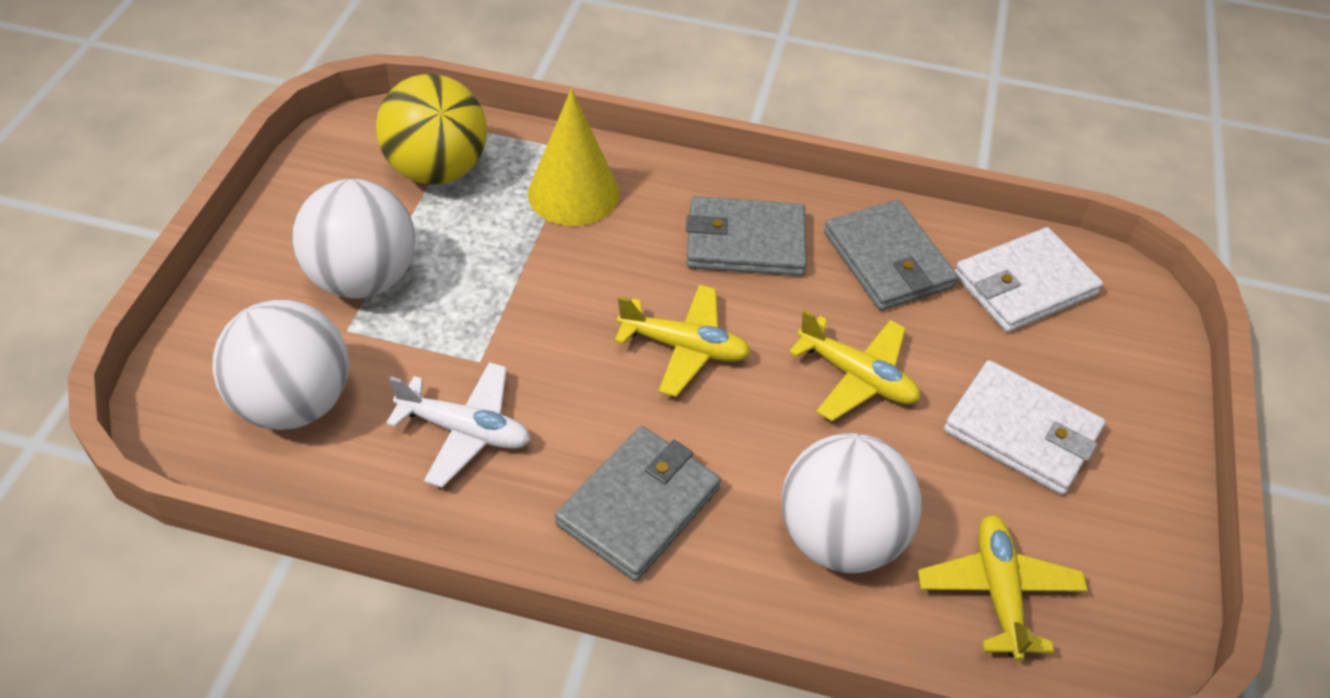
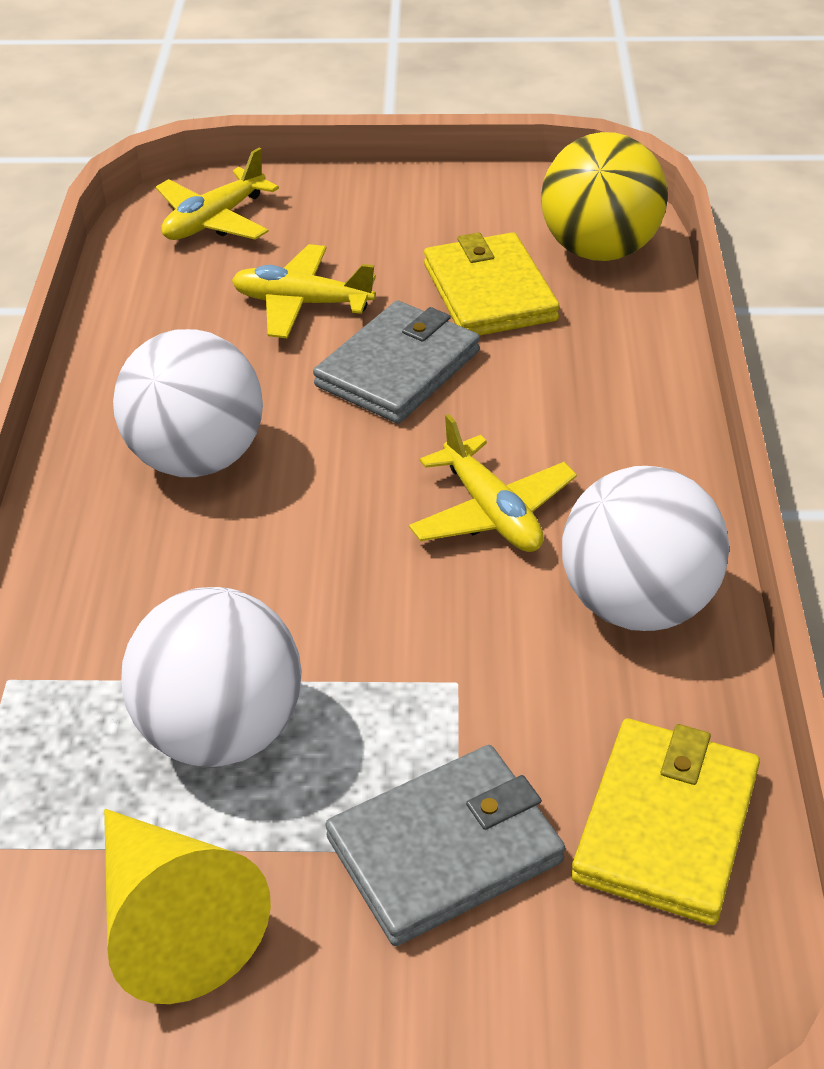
grey wallet: [555,426,721,581] [686,196,807,276] [824,200,958,311] = 3 -> [313,301,480,423] [325,745,565,946] = 2
white plane: [386,362,531,488] = 1 -> none = 0
white wallet: [944,360,1106,495] [955,227,1103,332] = 2 -> none = 0
yellow wallet: none = 0 -> [424,232,560,336] [571,718,760,925] = 2

